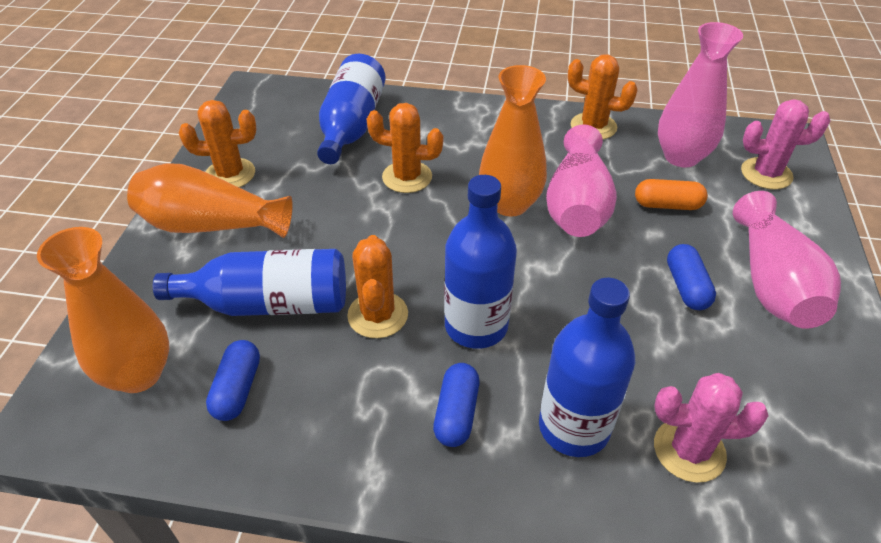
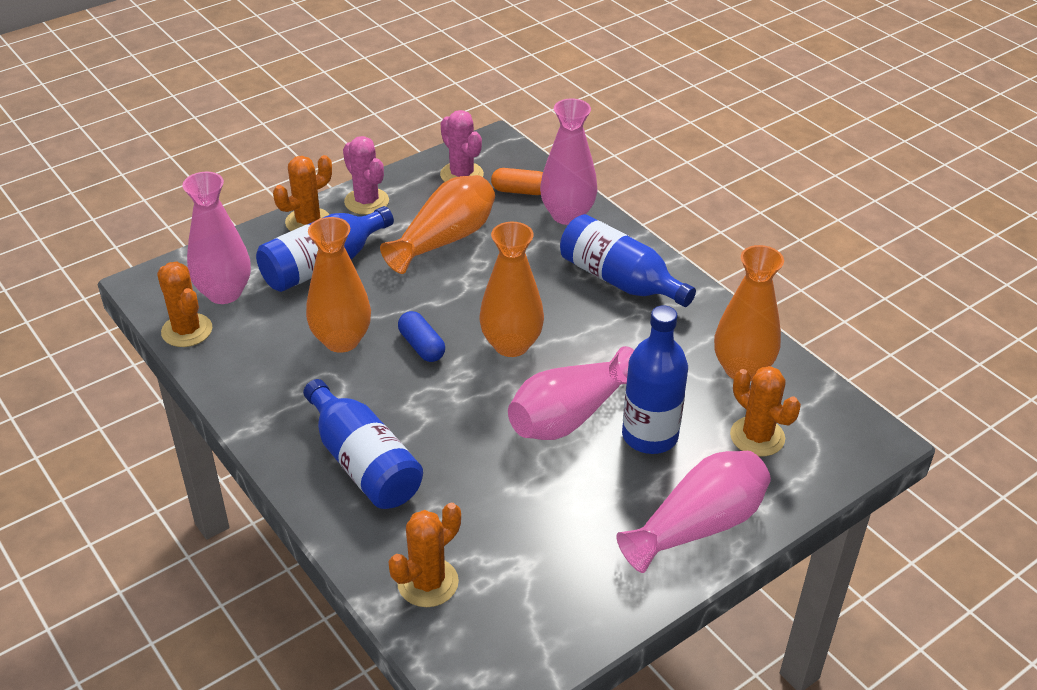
blue capsule: [206,340,260,421] [433,363,479,447] [667,244,716,310] = 3 -> [398,311,445,362] = 1
orange vase: [37,227,169,393] [127,163,293,238] [479,65,547,217] = 3 -> [306,217,371,353] [380,175,495,274] [479,222,544,357] [714,245,784,381] = 4
pink vase: [546,124,617,237] [658,22,743,168] [733,191,841,329] = 3 -> [182,172,251,304] [508,346,634,440] [540,98,597,225] [616,451,771,573] = 4

